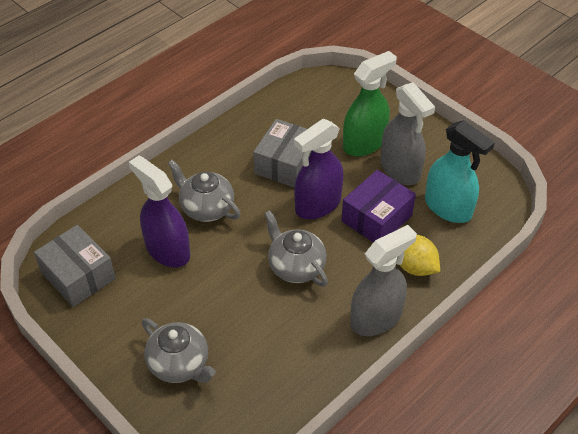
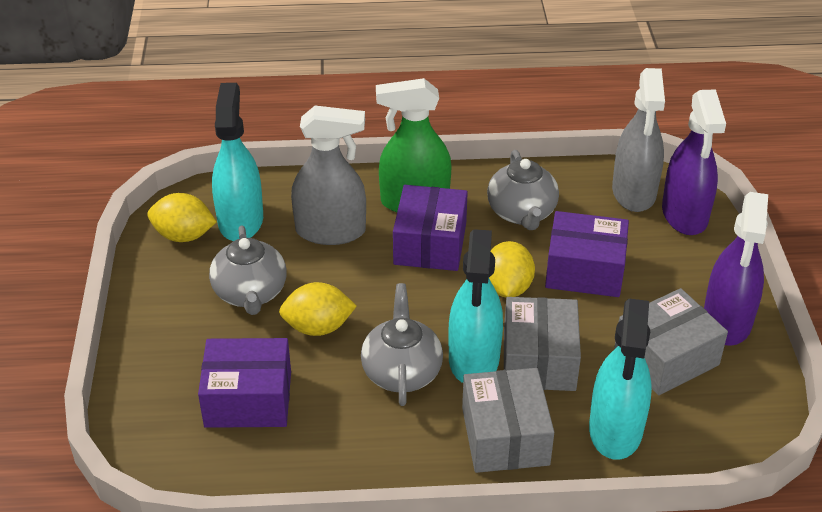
grey box: [34,225,116,307] [253,119,311,188] = 2 -> [462,368,554,473] [504,297,581,391] [614,288,728,395] = 3
purple box: [341,170,416,243] = 1 -> [198,338,291,428] [393,185,468,271] [545,211,629,297] = 3
turquoise spray bottle: [425,120,495,223] = 1 -> [212,83,263,241] [448,229,503,383] [589,299,652,460] = 3
yellow lemon: [400,235,440,276] = 1 -> [147,193,217,242] [279,282,357,336] [489,241,535,298] = 3

